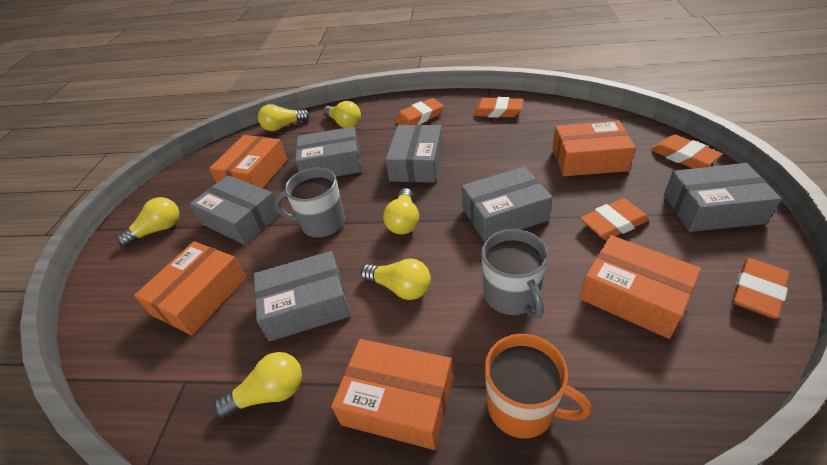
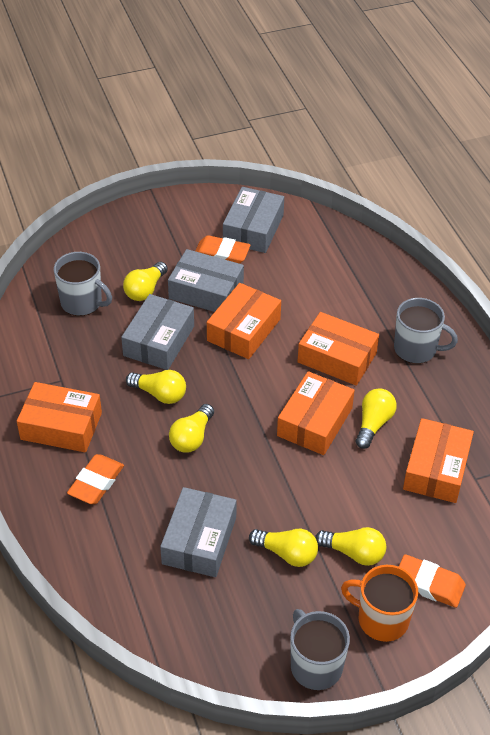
grey box: [190,175,280,245] [254,251,350,341] [295,127,361,177] [386,125,443,183] [461,167,552,241] [664,163,782,232] = 6 -> [121,294,194,370] [160,487,237,577] [168,249,244,312] [223,187,284,253] = 4
grey mug: [274,168,345,238] [481,229,548,319] = 2 -> [54,252,112,316] [291,609,350,690] [394,298,458,364] = 3
orange eraser: [395,98,444,125] [473,97,523,118] [580,198,650,240] [650,135,722,169] [732,258,789,319] = 5 -> [67,454,124,504] [195,235,251,264] [399,554,466,608] = 3

